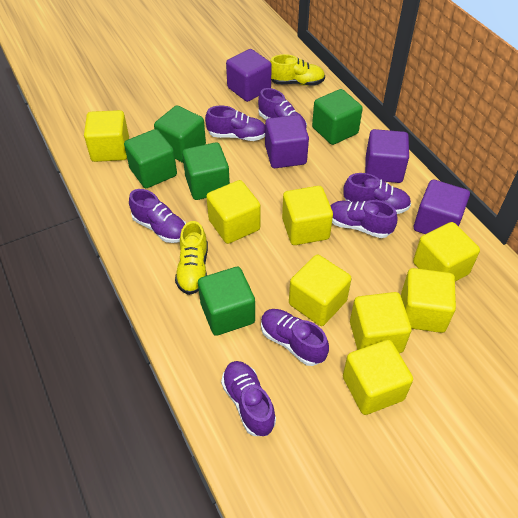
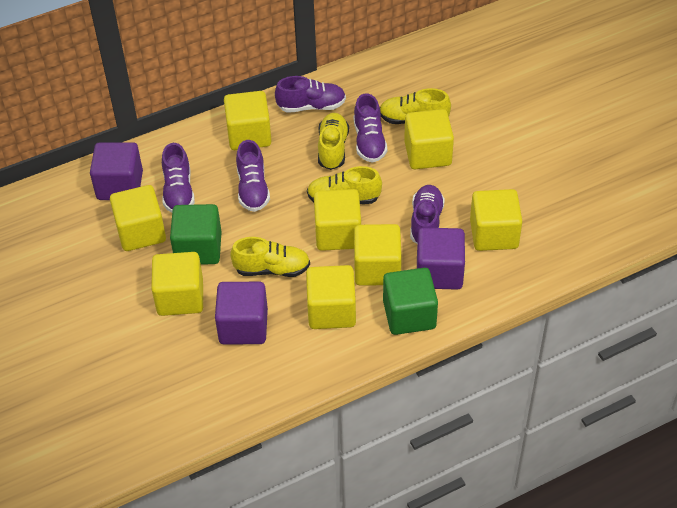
green cube: [124,129,177,188] [154,105,206,163] [182,142,230,200] [198,267,255,336] [312,89,363,145] = 5 -> [170,204,221,265] [383,268,438,335] = 2
purple cube: [226,49,272,102] [265,115,309,168] [365,129,409,183] [414,180,470,234] = 4 -> [90,142,143,200] [215,282,268,344] [417,228,465,290] = 3
purple shoe: [129,189,186,243] [205,106,265,141] [221,361,276,436] [258,88,307,129] [261,309,329,366] [331,200,397,238] [343,173,411,214] = 7 -> [162,143,195,213] [236,140,270,212] [275,76,346,113] [354,93,387,163] [410,185,445,244] = 5
yellow shoe: [175,221,208,295] [270,54,325,86] = 2 -> [230,237,310,277] [307,166,382,204] [318,113,349,170] [380,88,451,124] = 4

